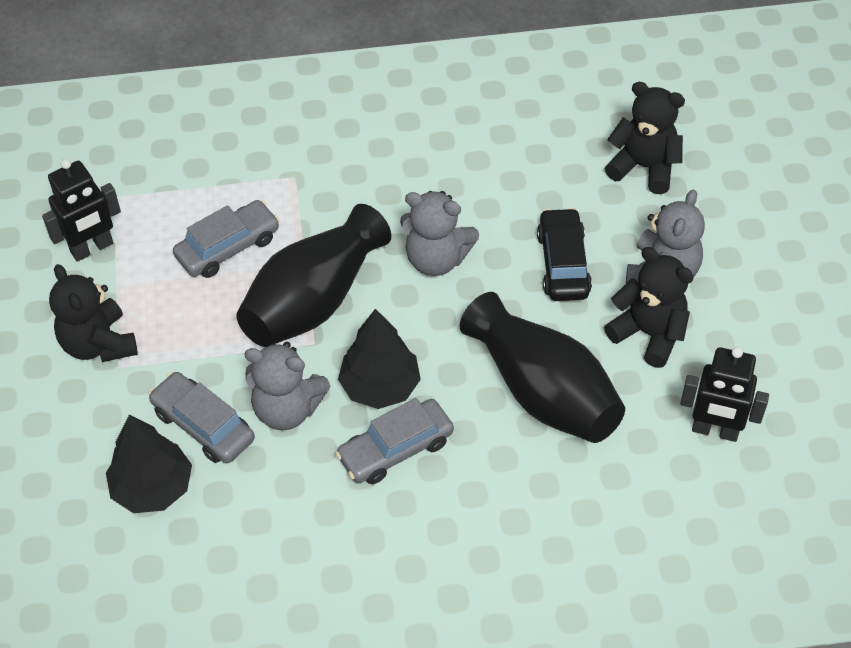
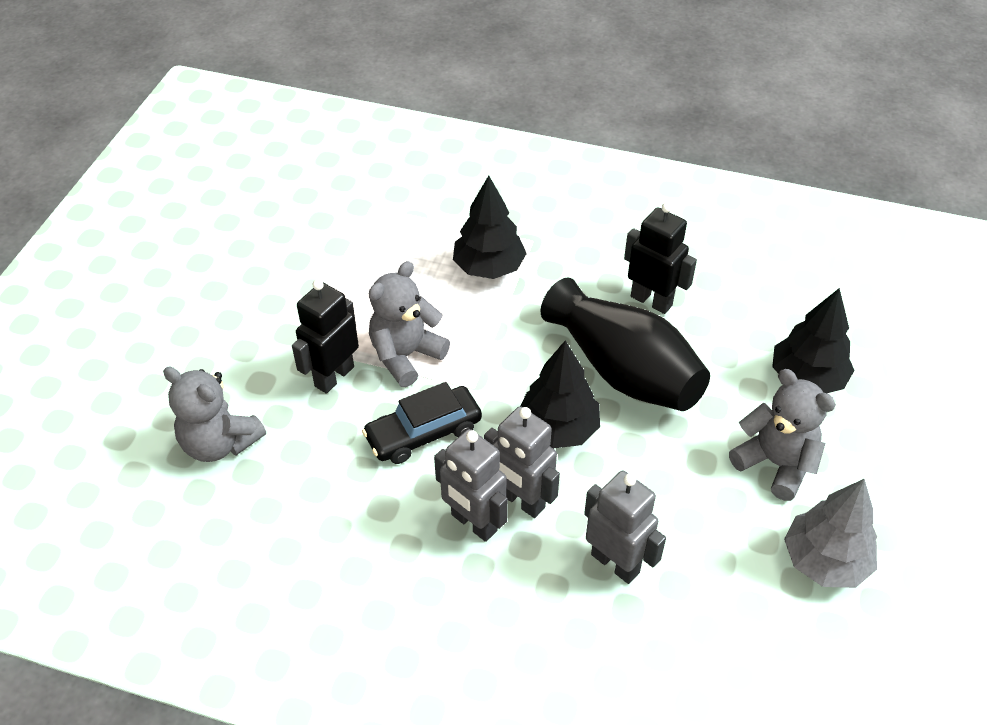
black teddy bear: [49,264,138,362] [604,247,694,368] [605,82,685,194] = 3 -> none = 0
black tree: [106,415,192,513] [338,309,421,409] = 2 -> [453,176,527,279] [520,340,600,449] [772,288,855,393] = 3
black vase: [236,204,391,347] [460,292,625,443] = 2 -> [541,278,710,411] = 1
grey car: [148,372,255,463] [173,200,280,278] [335,398,454,484] = 3 -> none = 0
grey robot: none = 0 -> [434,429,508,542] [484,406,560,518] [584,471,666,584] = 3
grey tree: none = 0 -> [784,479,877,588] = 1

